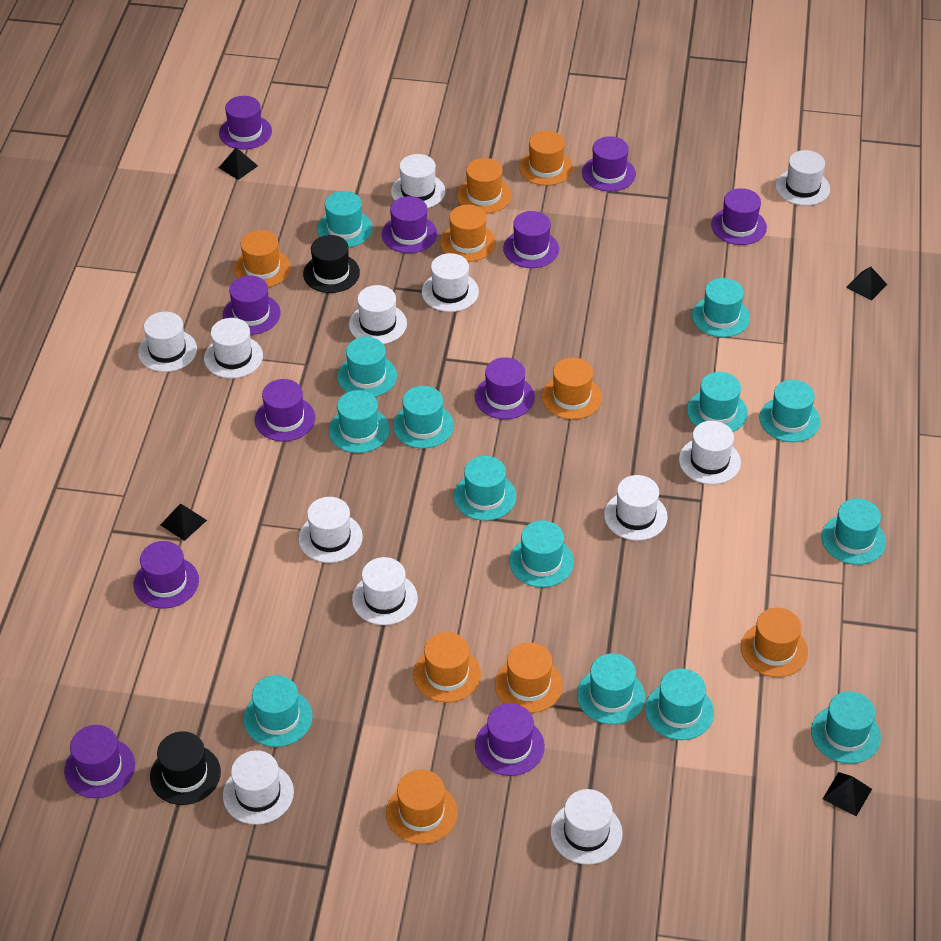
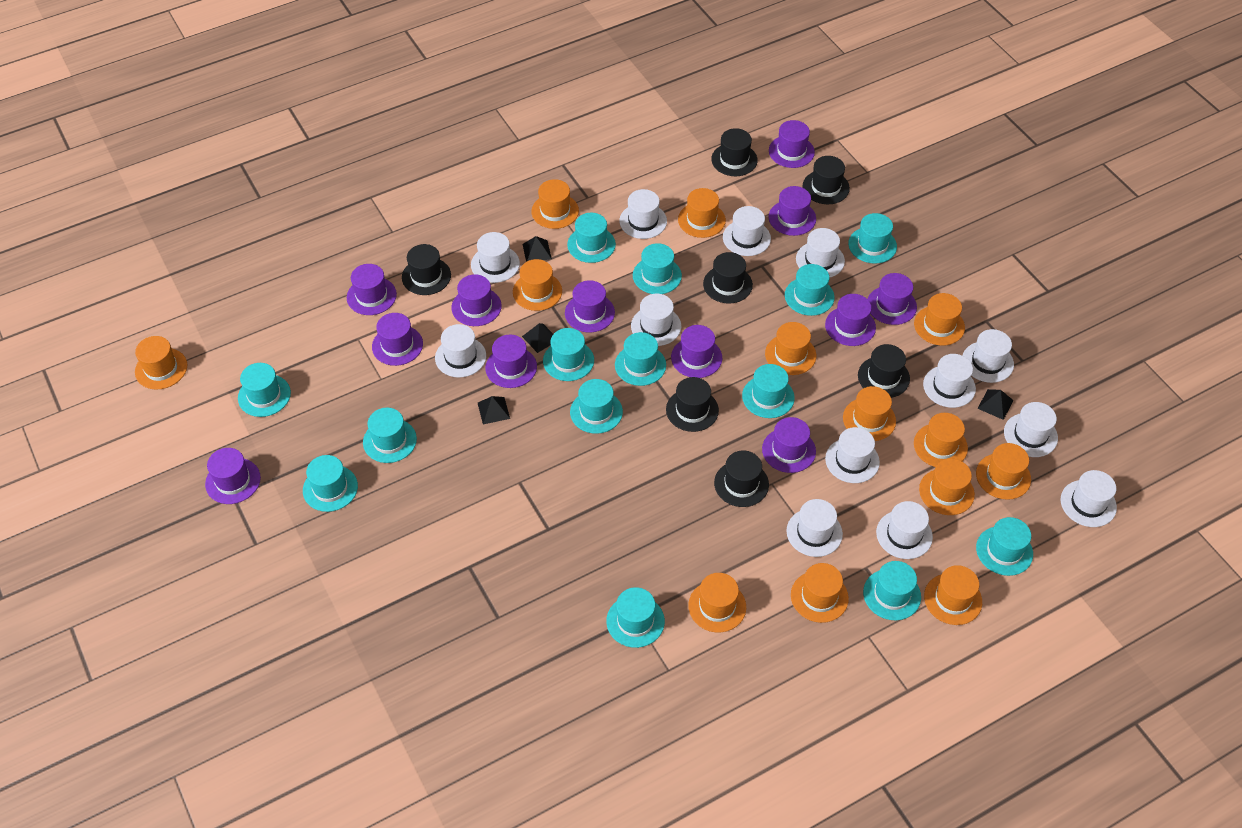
black hat: [150,731,221,805] [303,235,360,293] = 2 -> [402,244,451,295] [666,377,719,432] [703,252,753,304] [711,128,758,176] [714,450,769,507] [803,156,850,204] [858,344,910,398] = 7
orange hat: [234,230,291,287] [386,769,458,844] [413,632,481,703] [440,205,496,262] [457,158,512,214] [495,642,563,713] [519,131,573,186] [542,358,602,419] [741,608,808,677] = 9 -> [135,336,187,390] [513,259,562,311] [531,179,579,229] [678,188,726,238] [688,573,746,632] [765,322,816,375] [791,563,849,623] [843,386,896,441] [914,293,965,346] [914,413,968,467] [919,459,975,515] [924,565,982,625] [976,443,1031,500] = 13
purple hat: [64,725,135,798] [134,541,199,609] [219,96,272,150] [223,275,281,335] [255,379,315,442] [382,196,437,253] [475,357,535,419] [475,703,545,776] [503,211,559,268] [582,136,636,192] [711,188,767,245] = 11 -> [205,448,261,504] [347,264,397,315] [372,313,423,366] [451,274,502,326] [485,335,537,388] [565,280,615,332] [671,325,722,378] [762,417,816,473] [769,120,815,168] [769,186,816,236] [825,294,876,346] [868,273,917,325] = 12
white hat: [138,312,197,372] [204,318,263,378] [223,750,294,825] [299,497,363,563] [349,285,407,344] [352,557,418,625] [391,154,445,208] [422,253,479,312] [550,789,623,865] [604,475,668,541] [679,421,741,485] [776,150,830,206] = 12 -> [435,324,486,378] [471,232,520,283] [619,189,667,239] [631,294,681,346] [723,206,771,256] [786,499,843,557] [796,228,845,277] [825,427,880,483] [876,501,933,559] [923,354,976,408] [963,329,1014,383] [1004,402,1058,457] [1061,470,1117,527] = 13

